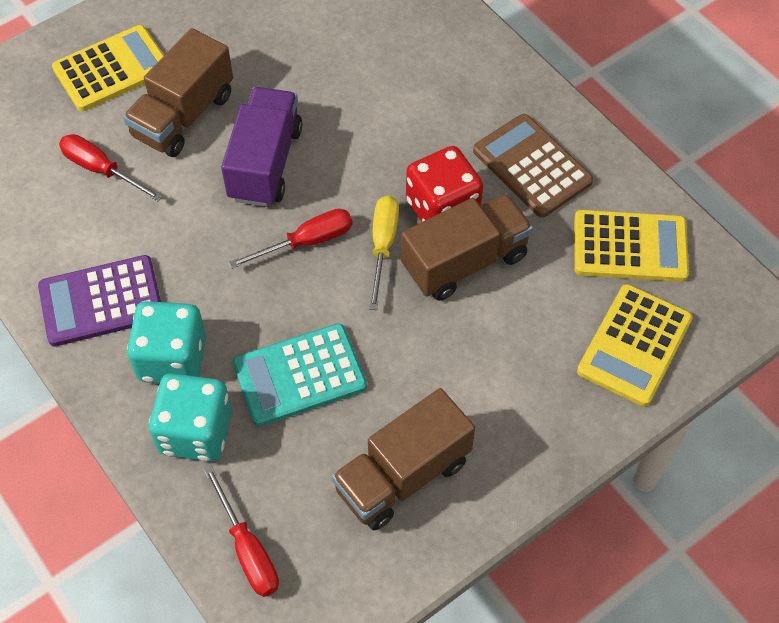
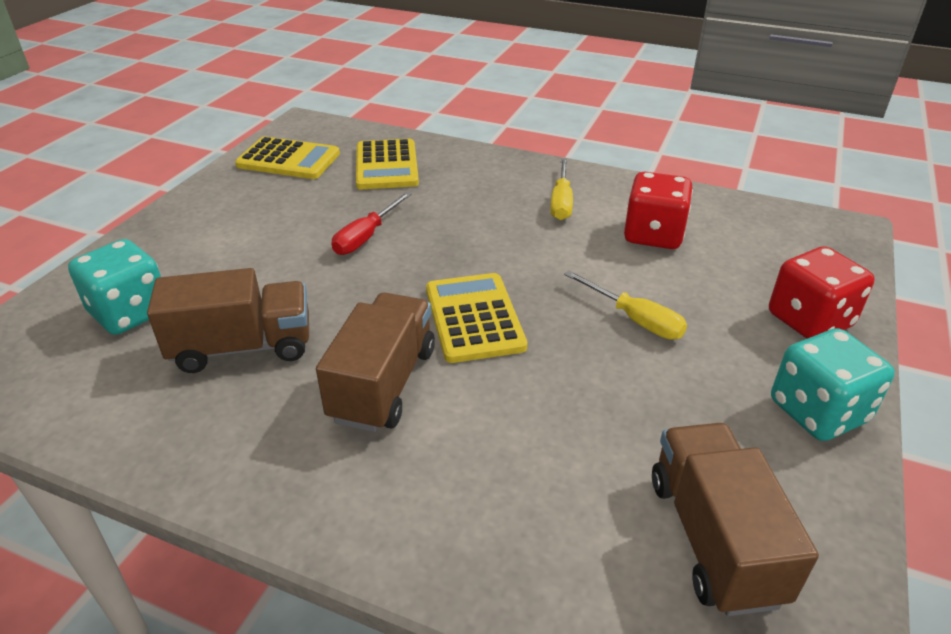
brown calculator: [473,114,593,218] = 1 -> none = 0
purple calculator: [38,255,161,347] = 1 -> none = 0
purple truck: [221,87,303,207] = 1 -> none = 0
red dice: [406,146,483,222] = 1 -> [624,172,693,249] [769,246,875,339] = 2
red screwdriver: [59,134,163,201] [204,465,279,597] [229,209,353,269] = 3 -> [332,192,412,255] = 1
turquoise calculator: [233,323,367,426] = 1 -> none = 0
yellow screwdriver: [369,195,399,310] = 1 -> [551,158,573,220] [564,271,687,340] = 2

